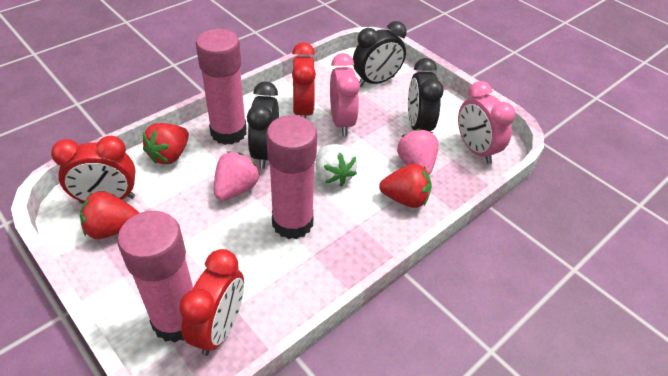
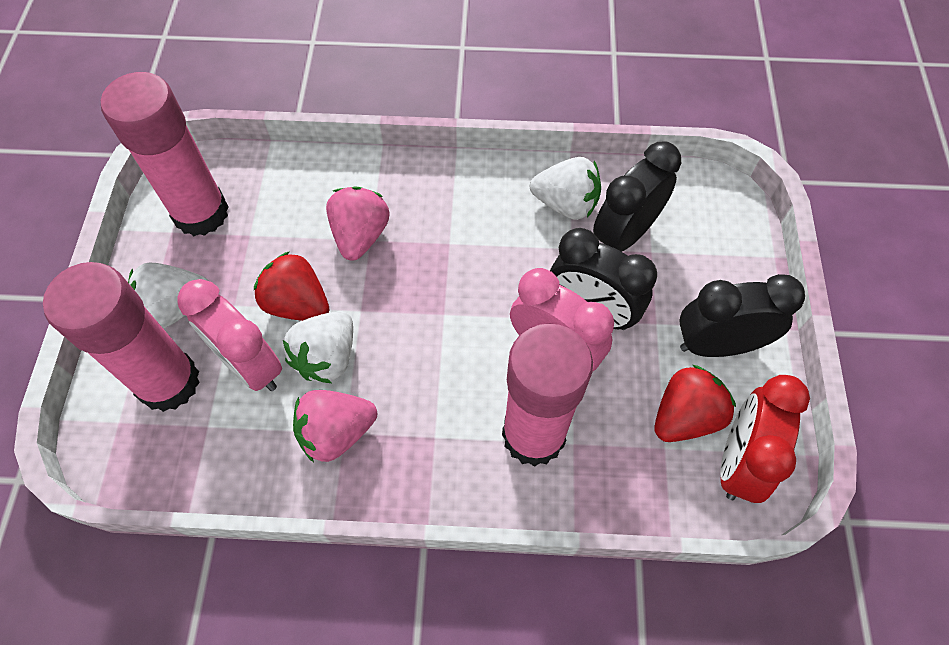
red clock: [51,136,135,203] [179,249,244,356] [292,42,316,118] = 3 -> [721,375,810,503] = 1
red strawberry: [80,191,139,239] [143,123,189,164] [379,164,432,208] = 3 -> [254,251,329,321] [655,365,736,442] = 2
white strawberry: [316,144,357,187] = 1 -> [128,263,208,328] [283,311,353,383] [530,157,601,220] = 3

